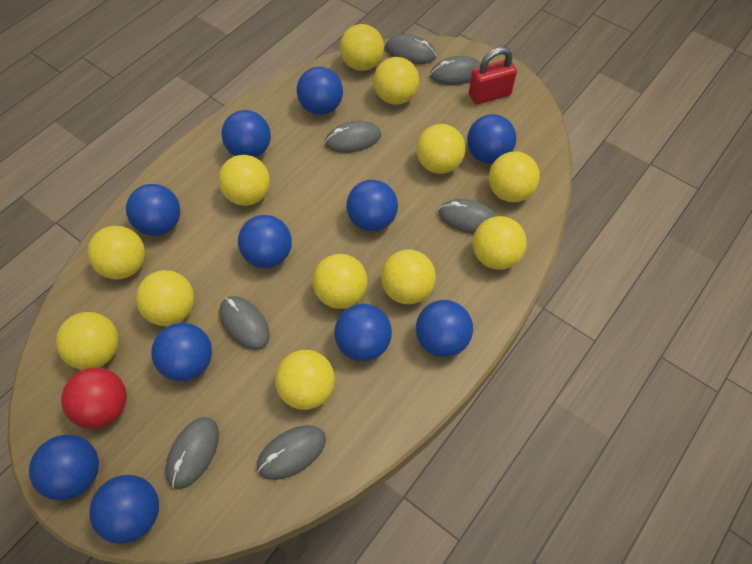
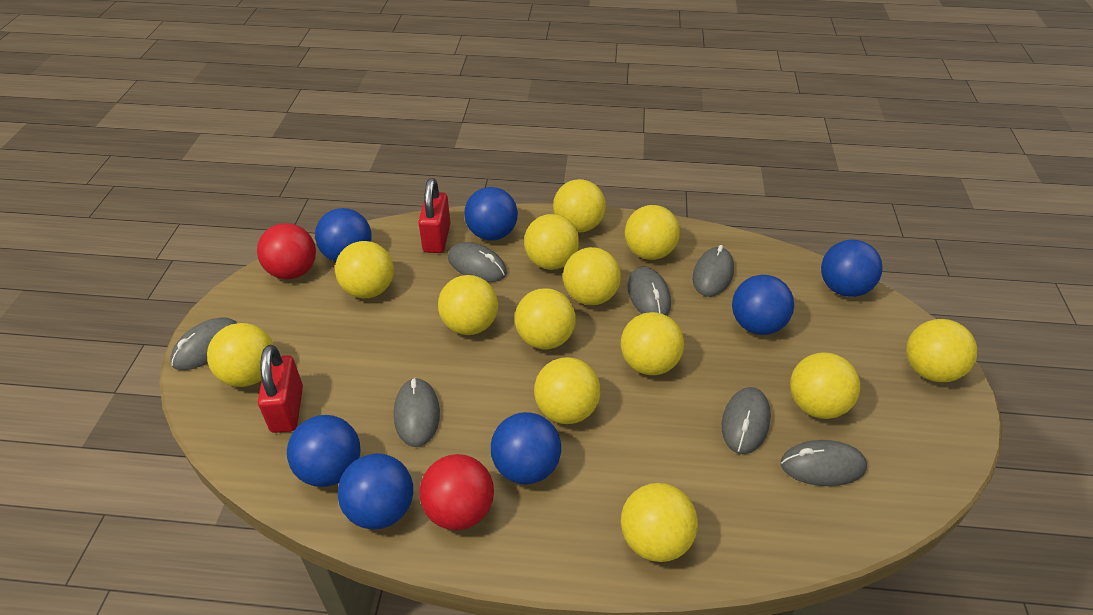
blue ball: [29,435,99,500] [89,475,159,544] [126,184,180,236] [151,323,212,381] [222,110,271,158] [238,215,292,268] [297,67,343,115] [334,304,392,361] [346,180,398,231] [416,300,473,357] [467,114,516,164] = 11 -> [287,415,360,487] [315,208,372,262] [338,453,413,530] [464,187,518,241] [491,412,561,484] [732,275,794,335] [821,239,883,297] = 7
red ball: [61,367,127,429] = 1 -> [257,223,316,279] [419,454,494,530] = 2
red padlock: [469,47,517,105] = 1 -> [258,345,303,433] [418,178,451,253] = 2
yellow ball: [56,312,119,370] [87,226,145,279] [136,270,194,326] [219,155,270,206] [275,350,335,410] [312,254,368,309] [340,24,384,71] [374,57,419,105] [381,249,436,304] [416,124,465,174] [473,216,527,270] [489,151,540,202] = 12 -> [207,323,274,387] [335,241,394,298] [438,275,498,335] [515,288,576,350] [524,214,579,270] [534,357,600,424] [553,179,606,232] [563,247,621,305] [621,312,684,375] [621,483,698,562] [625,205,680,260] [790,352,860,419] [906,319,977,382] = 13

